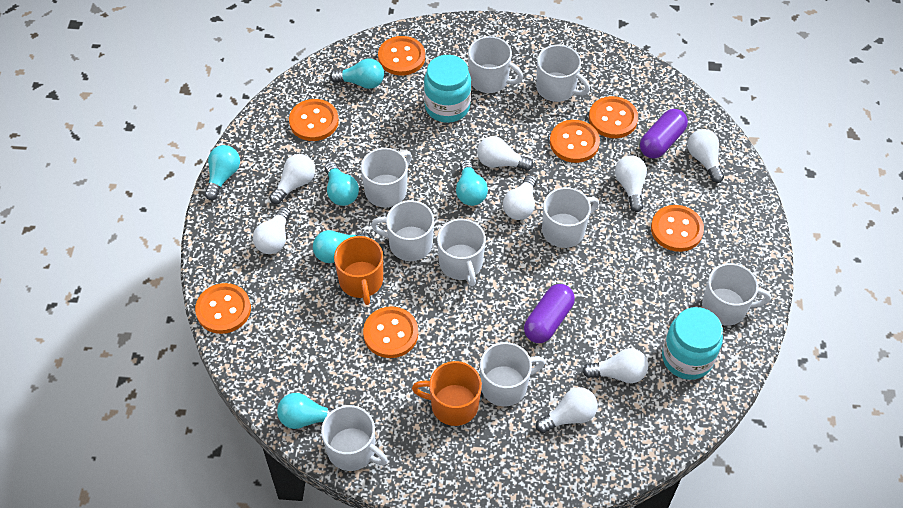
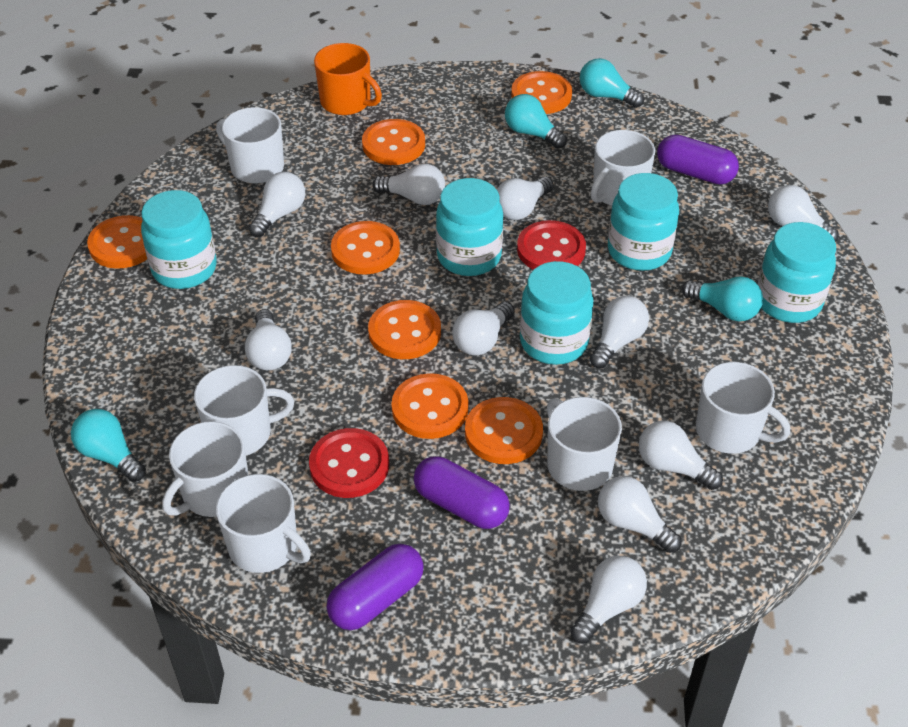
orange mug: [334,236,383,305] [412,361,482,426] = 2 -> [314,43,382,115] = 1
purple capsule: [524,284,575,343] [640,109,688,159] = 2 -> [327,544,423,630] [414,456,510,529] [657,135,739,185] = 3
red button: none = 0 -> [309,428,389,498] [517,220,586,270] = 2
turquoise jar: [424,55,471,123] [662,307,723,380] = 2 -> [141,190,217,289] [436,178,503,276] [520,261,593,365] [608,173,679,271] [758,222,836,323] = 5
turquoise light bulb: [205,145,240,200] [277,393,334,429] [313,230,371,263] [325,161,359,206] [330,58,384,89] [456,160,488,206] = 6 -> [71,409,146,482] [505,94,567,149] [580,58,644,108] [682,276,763,322] = 4
white light bulb: [253,207,291,254] [269,154,315,204] [477,136,533,171] [503,175,537,220] [536,387,598,433] [582,348,648,383] [615,155,647,212] [687,129,724,183] = 8 -> [245,309,292,370] [249,172,305,237] [373,164,445,205] [452,302,514,356] [497,177,554,220] [570,556,647,644] [590,296,649,368] [598,476,681,553] [639,421,723,490] [768,185,839,242] = 10
white mug: [321,405,388,471] [361,148,412,207] [371,200,434,261] [437,219,486,286] [468,36,523,93] [480,342,545,406] [536,45,590,102] [542,187,599,248] [702,263,771,326] = 9 -> [162,421,248,517] [194,365,294,455] [216,107,284,183] [216,474,311,573] [547,397,622,491] [591,130,655,206] [696,362,790,454] = 7

